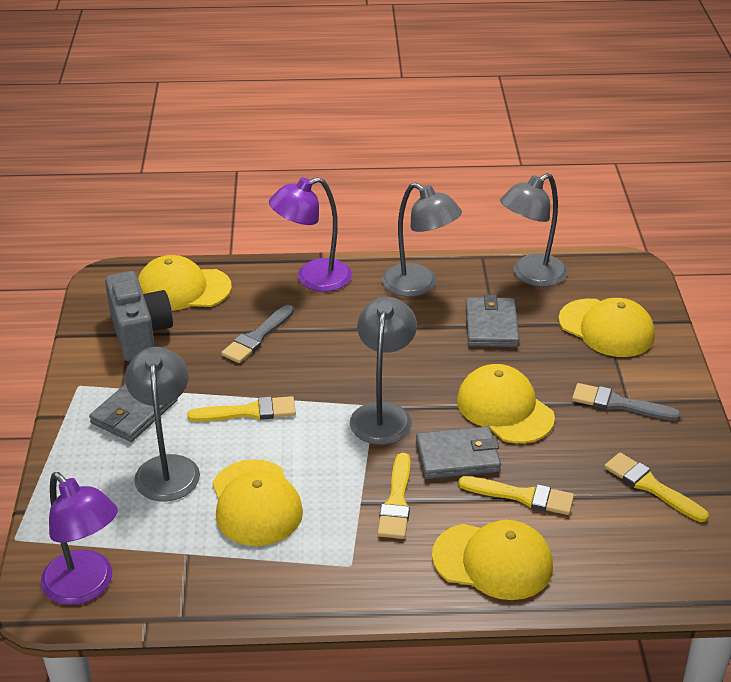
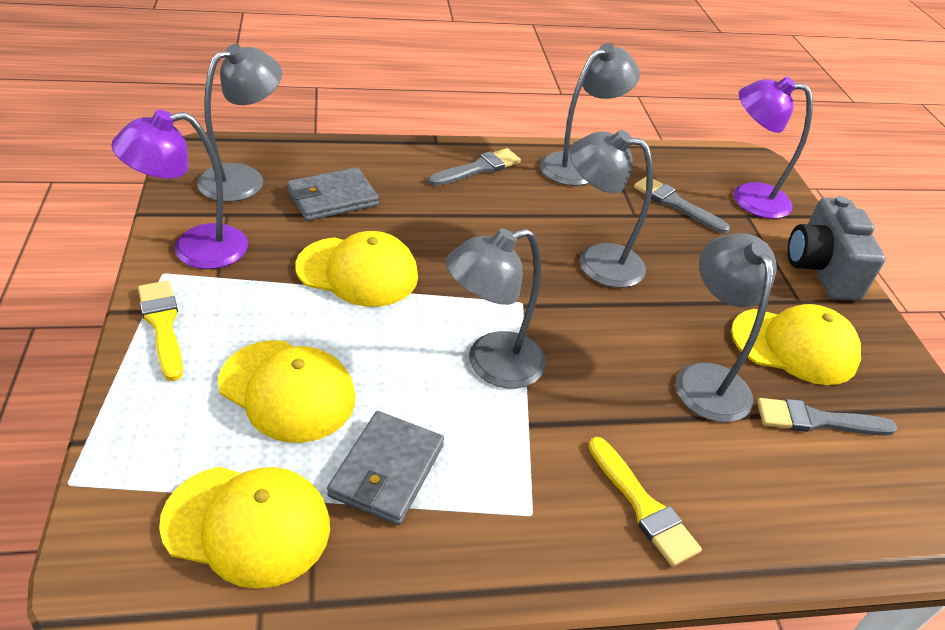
grey brush: [221,305,294,363] [572,383,681,421] = 2 -> [428,148,521,186] [634,177,730,234] [757,398,897,436] = 3
grey lamp: [125,347,200,501] [350,297,417,445] [382,182,462,297] [500,173,568,287] = 4 -> [197,44,282,202] [445,228,546,388] [540,43,640,186] [570,130,653,288] [676,233,777,422] = 5
grey wallet: [89,384,178,442] [416,426,501,479] [465,295,519,347] = 3 -> [287,167,379,221] [327,411,444,525] = 2
yellow brush: [187,396,296,422] [377,453,410,539] [458,476,574,515] [604,453,709,522] = 4 -> [138,280,183,381] [588,437,702,567] = 2
yellow cap: [138,255,232,311] [212,459,303,546] [432,520,553,600] [457,364,555,443] [558,298,655,357] = 5 -> [159,467,330,589] [218,340,356,443] [295,231,418,307] [731,304,861,385] = 4

